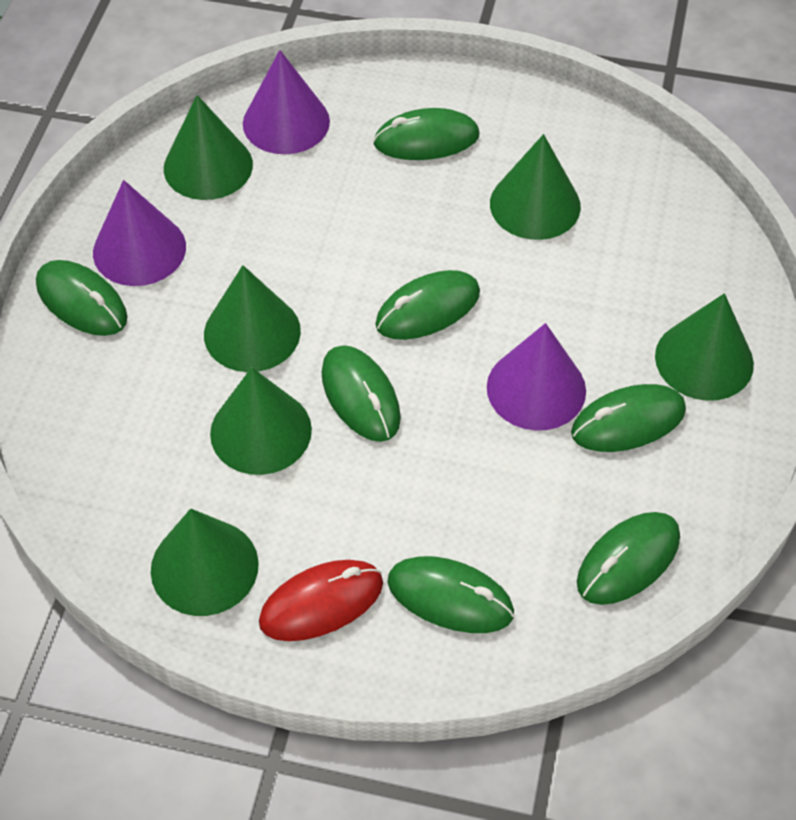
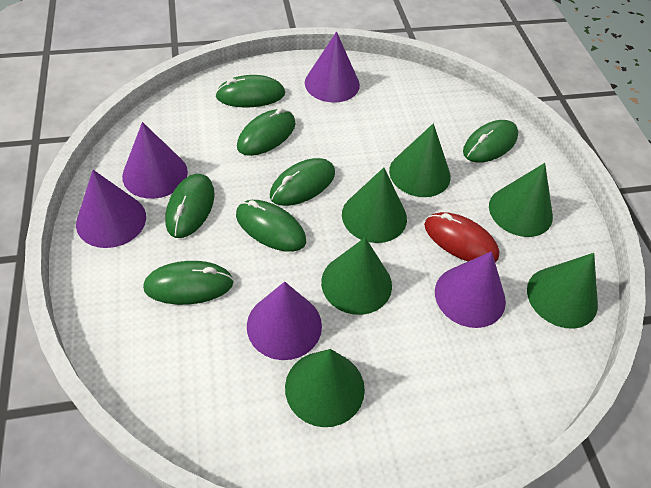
purple cone: [93,180,186,286] [243,50,330,154] [487,323,586,431] = 3 -> [76,170,146,248] [122,122,188,199] [247,282,322,360] [305,32,360,103] [435,251,506,328] = 5

